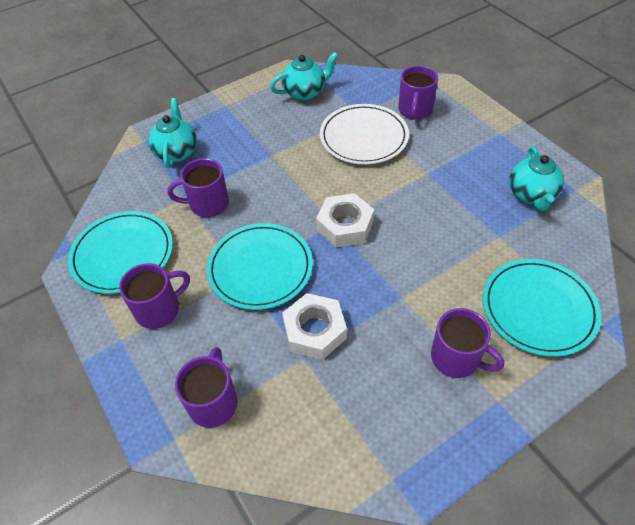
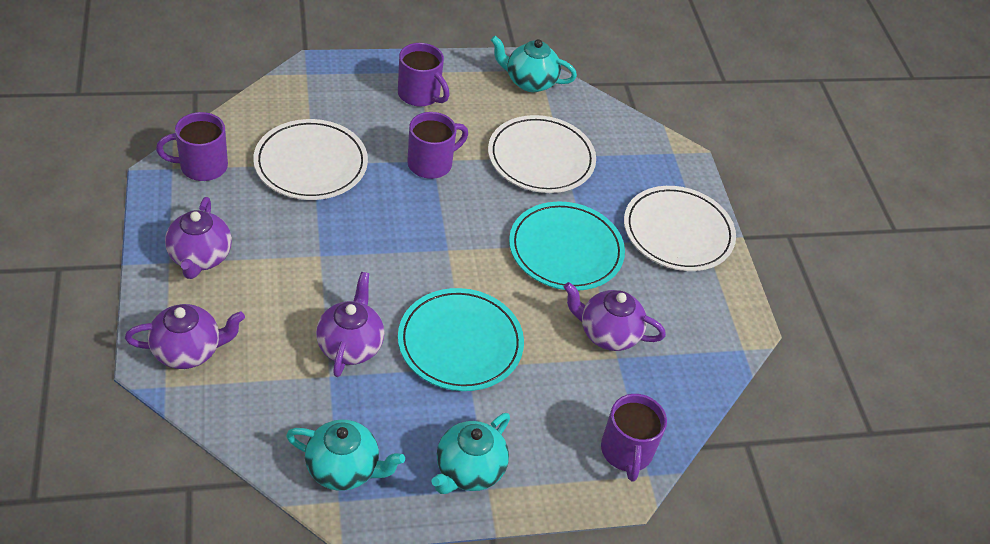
purple mug: [119,263,190,329] [168,158,229,217] [175,347,237,428] [398,66,438,120] [431,308,504,378] = 5 -> [156,112,228,181] [398,43,450,107] [407,112,468,179] [601,394,667,482] = 4
purple teapot: none = 0 -> [125,304,245,369] [165,197,232,279] [316,272,384,377] [564,282,666,351] = 4
turquoise plate: [68,211,173,294] [207,223,313,310] [483,259,601,357] = 3 -> [398,288,524,391] [509,201,625,291] = 2
white nut: [282,293,347,360] [316,193,374,247] = 2 -> none = 0
white plate: [320,104,409,165] = 1 -> [253,119,368,200] [488,115,596,193] [624,186,736,271] = 3

